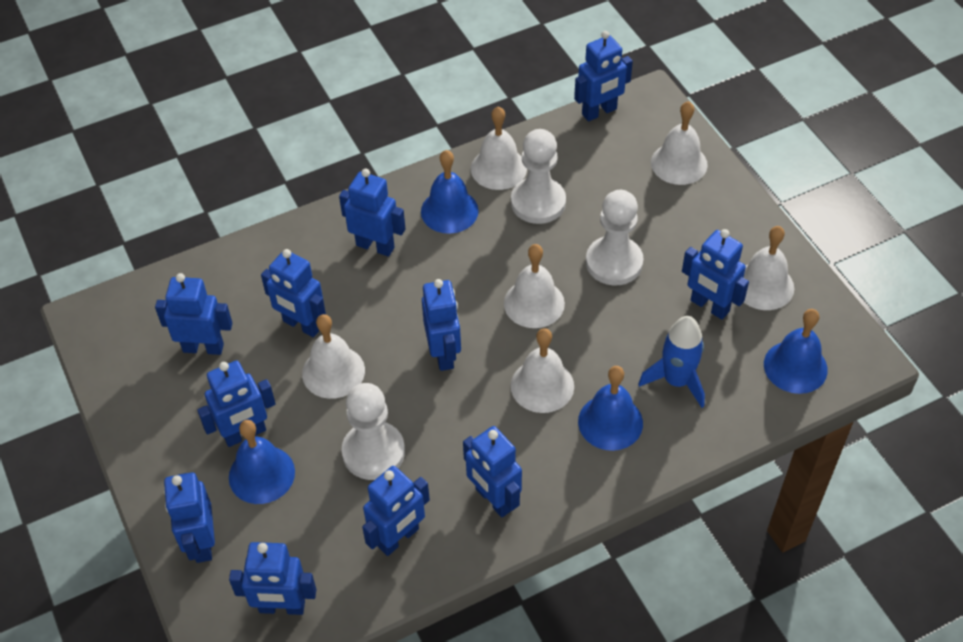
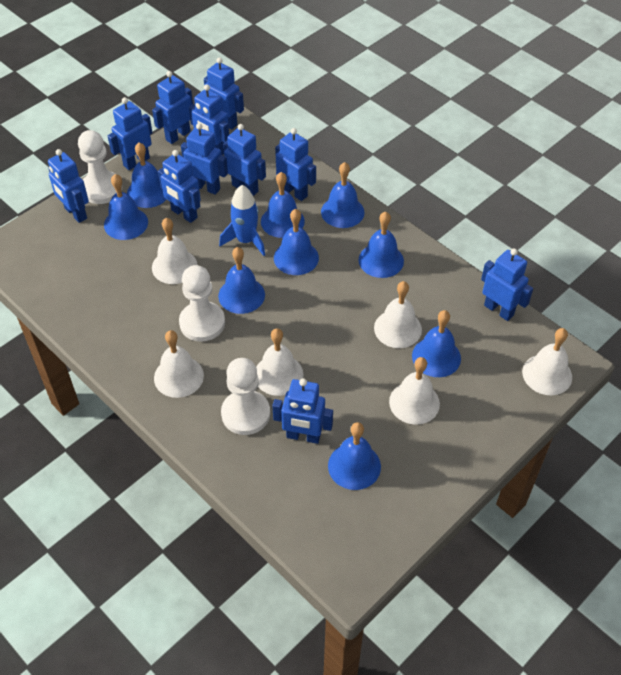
blue bell: [229,420,295,504] [421,150,479,234] [578,366,643,451] [764,309,828,394] = 4 -> [104,174,148,240] [127,142,167,208] [218,247,265,314] [261,172,305,238] [274,209,319,275] [321,162,365,228] [328,422,381,490] [359,212,404,278] [412,310,461,377] = 9

